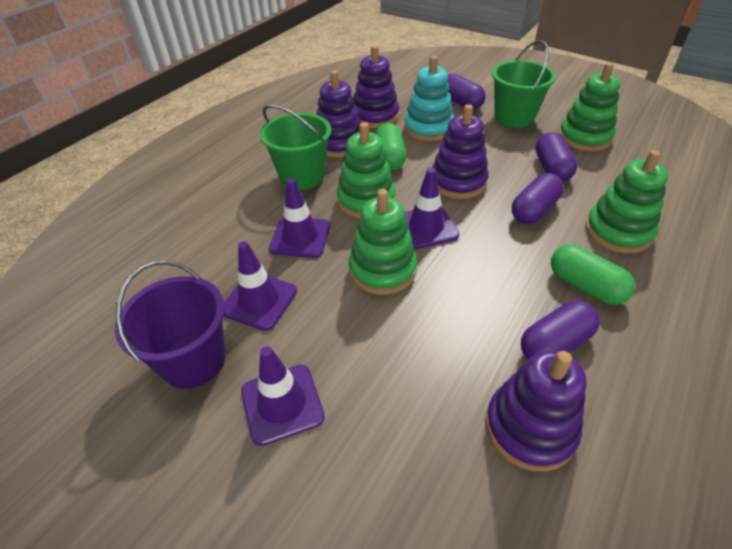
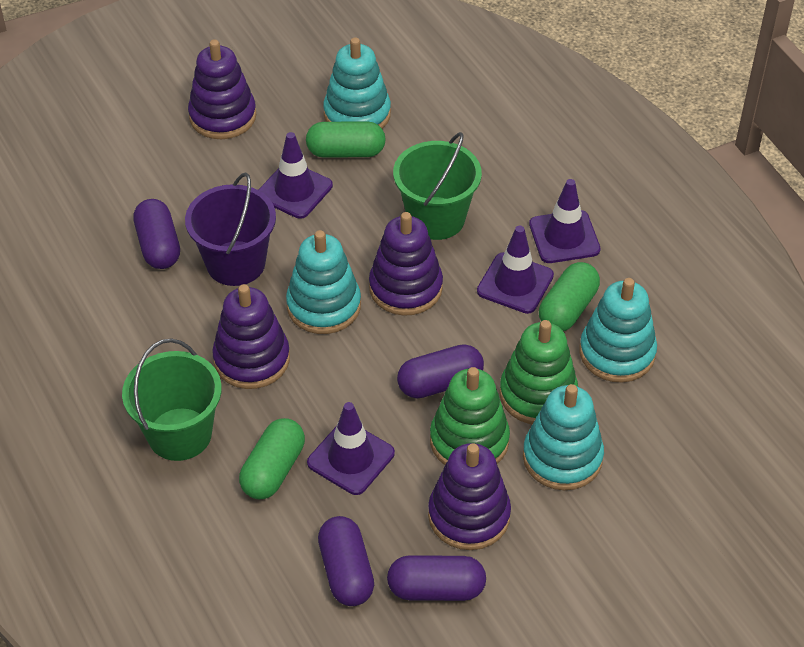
green capsule: [375,123,406,170] [551,244,635,305] = 2 -> [239,418,305,500] [306,121,386,158] [539,262,600,331] = 3
green stacking toy: [337,122,396,218] [349,189,417,295] [559,63,620,151] [586,150,668,253] = 4 -> [430,367,510,465] [499,320,578,424] = 2
turquoise stacking toy: [404,56,454,141] = 1 -> [286,230,361,334] [323,37,391,129] [523,384,604,490] [580,278,657,383] = 4

